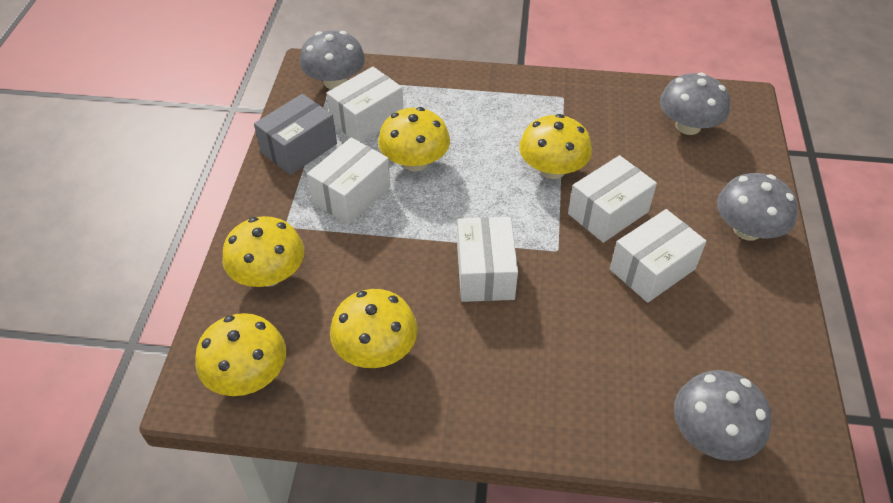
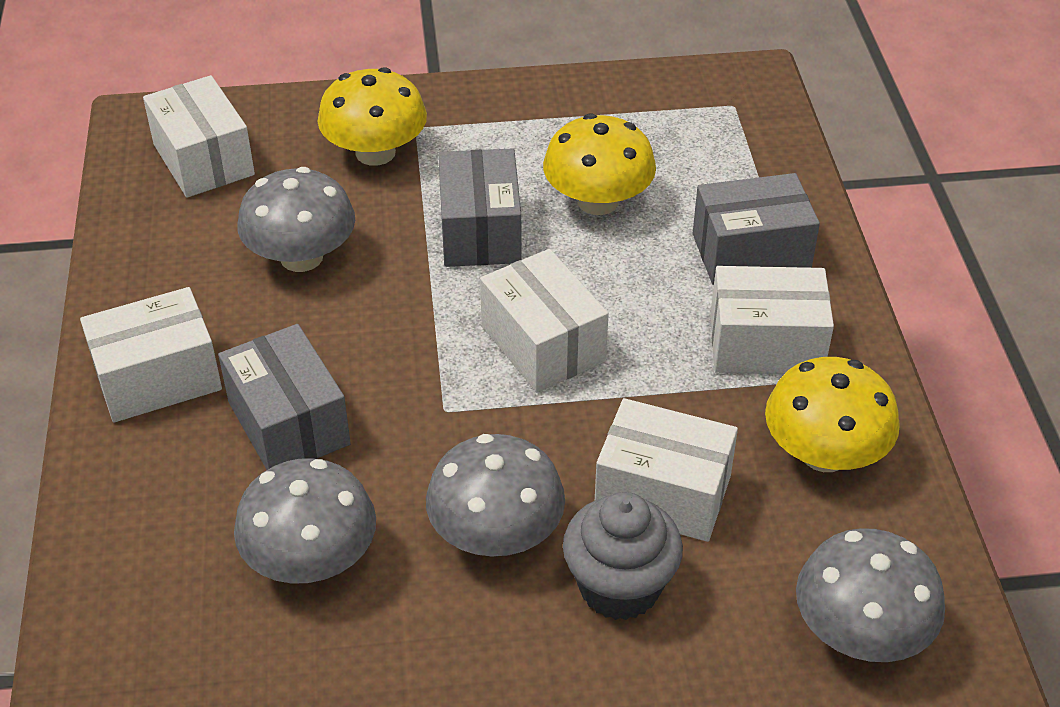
grey box: [254,94,337,175] = 1 -> [218,324,351,470] [438,148,522,267] [693,173,820,285] = 3
grey cupcake: none = 0 -> [563,492,683,620] = 1
yellow mushroom: [195,313,286,396] [222,216,304,287] [330,289,418,368] [378,107,450,171] [519,114,592,179] = 5 -> [318,67,427,166] [543,114,656,215] [765,357,900,472] = 3

